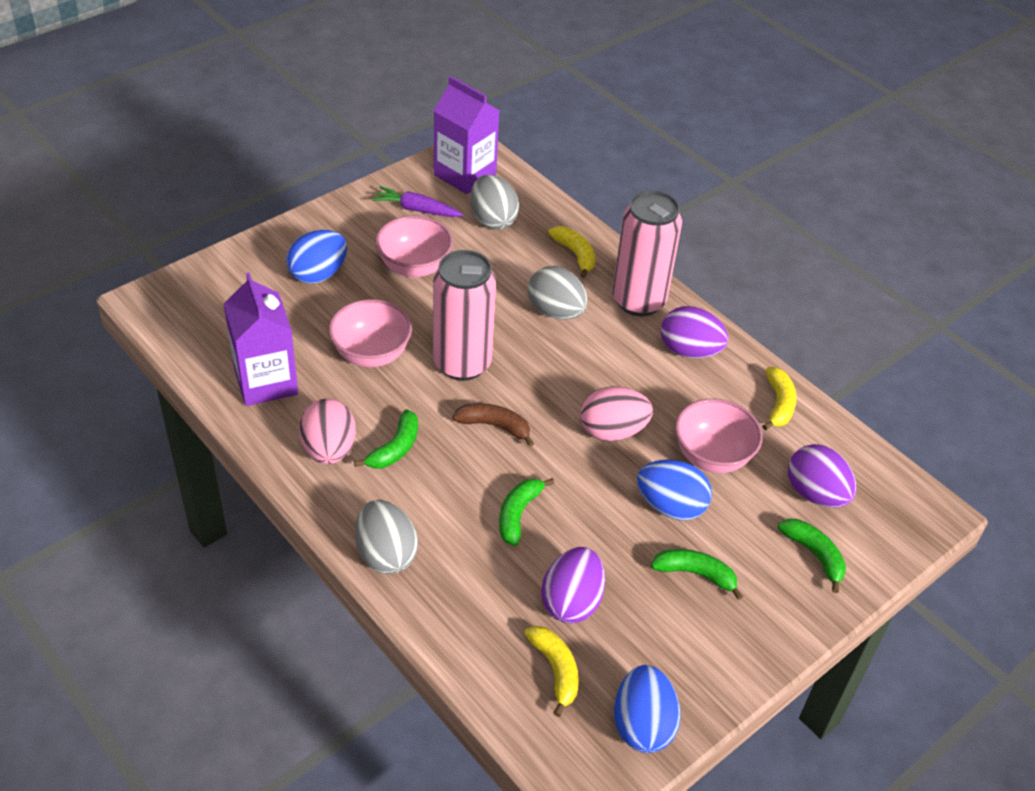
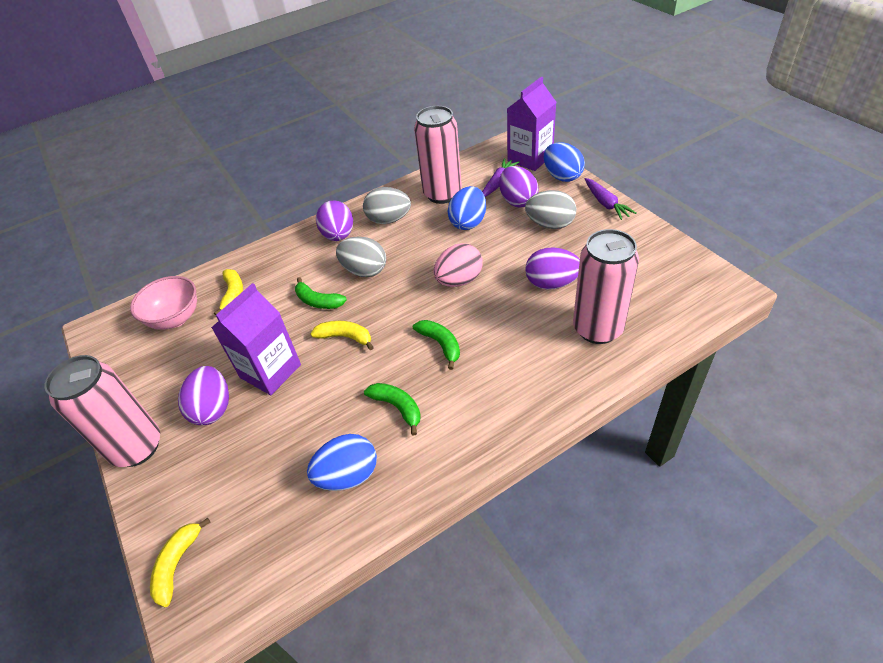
brown banana: [452,403,534,447] = 1 -> none = 0
green banana: [354,409,418,469] [499,478,555,546] [651,549,743,600] [778,519,846,593] = 4 -> [295,277,347,309] [364,383,421,435] [413,320,460,370] = 3
pink bowl: [329,299,412,367] [375,216,453,278] [675,399,763,473] = 3 -> [130,276,197,330] = 1
pink can: [433,250,496,381] [612,190,682,316] = 2 -> [45,355,160,467] [414,106,462,204] [573,229,639,344] = 3
pink egg: [299,399,356,464] [580,386,653,441] = 2 -> [434,243,483,287] = 1
purple carrot: [372,186,463,217] = 1 -> [482,158,519,197] [585,178,636,220] = 2
purple egg: [541,547,605,624] [661,306,729,358] [788,444,857,508] = 3 -> [178,366,229,425] [316,200,353,241] [499,166,538,208] [525,247,580,290] = 4

